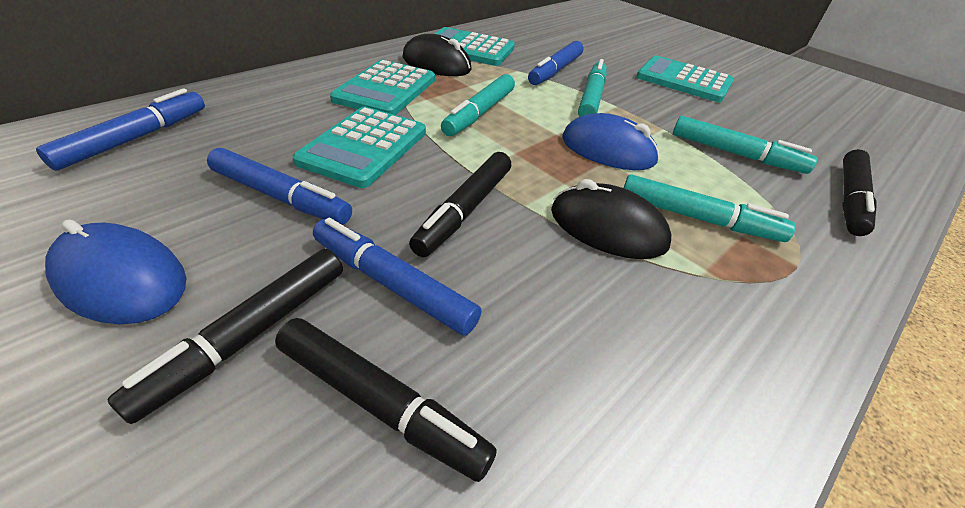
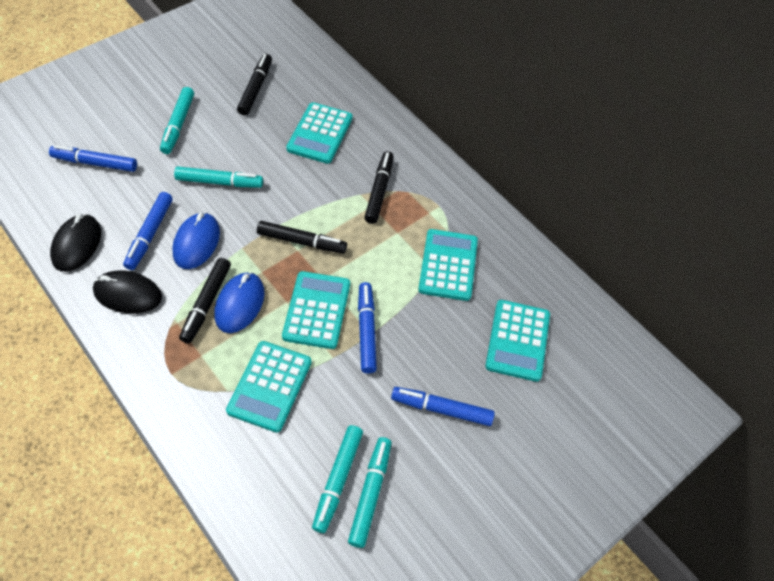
turquoise calculator: [293,107,426,188] [330,60,435,115] [435,27,515,66] [636,56,734,102] = 4 -> [226,341,312,433] [282,271,350,349] [286,102,352,164] [418,229,478,301] [485,300,550,382] = 5

